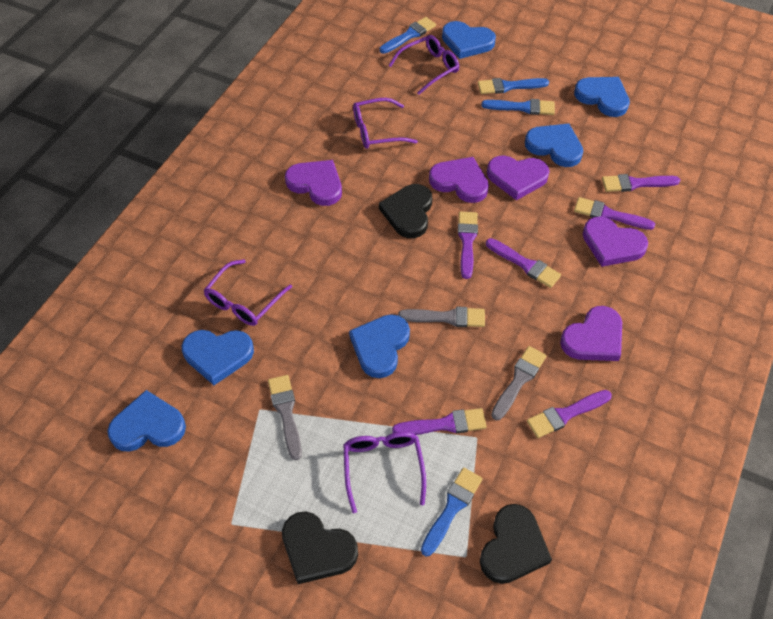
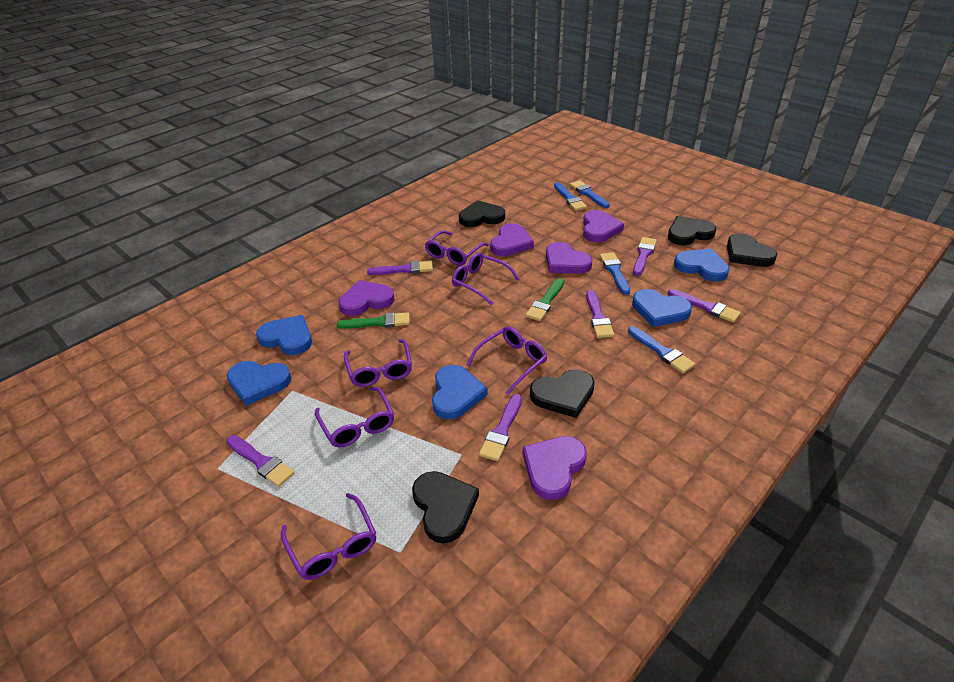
black heart: [282,511,358,584] [379,184,432,238] [480,504,552,584] = 3 -> [412,471,479,543] [459,200,505,227] [530,369,595,418] [668,216,716,245] [727,233,777,267] = 5
blue heart: [107,390,186,452] [182,330,254,385] [349,314,410,378] [442,21,496,59] [525,124,583,167] [574,77,630,117] = 6 -> [227,361,291,406] [256,315,312,355] [432,365,488,419] [632,289,692,327] [674,248,730,282] = 5
green brush: none = 0 -> [337,312,410,329] [525,278,564,321] = 2
grey brush: [268,375,302,460] [398,306,485,327] [491,346,546,420] = 3 -> none = 0
purple glasses: [203,259,292,326] [344,432,426,513] [353,98,418,149] [388,35,459,95] = 4 -> [281,493,376,580] [315,387,394,447] [344,339,412,387] [425,230,489,266] [452,253,520,305] [466,326,547,394] = 6

